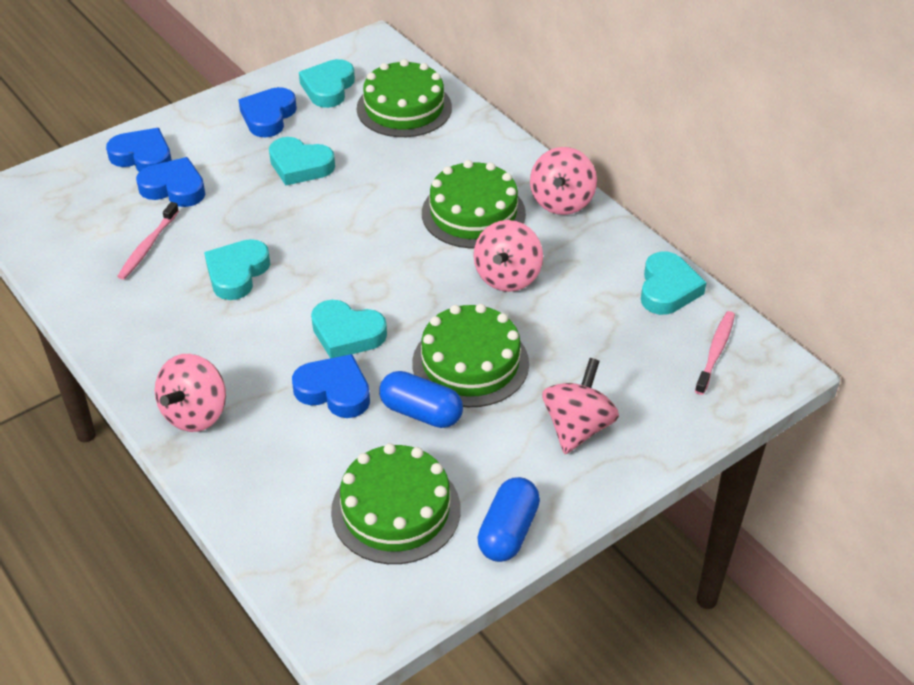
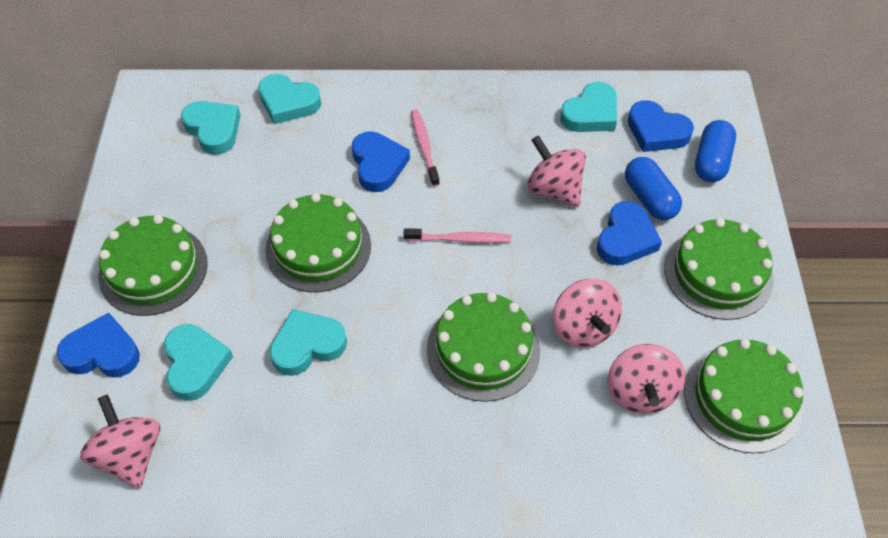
green cake: [331,443,460,564] [357,59,452,137] [412,304,529,407] [422,160,526,248] = 4 -> [99,215,208,316] [265,193,371,292] [427,292,540,402] [664,218,774,320] [684,338,804,453] = 5

